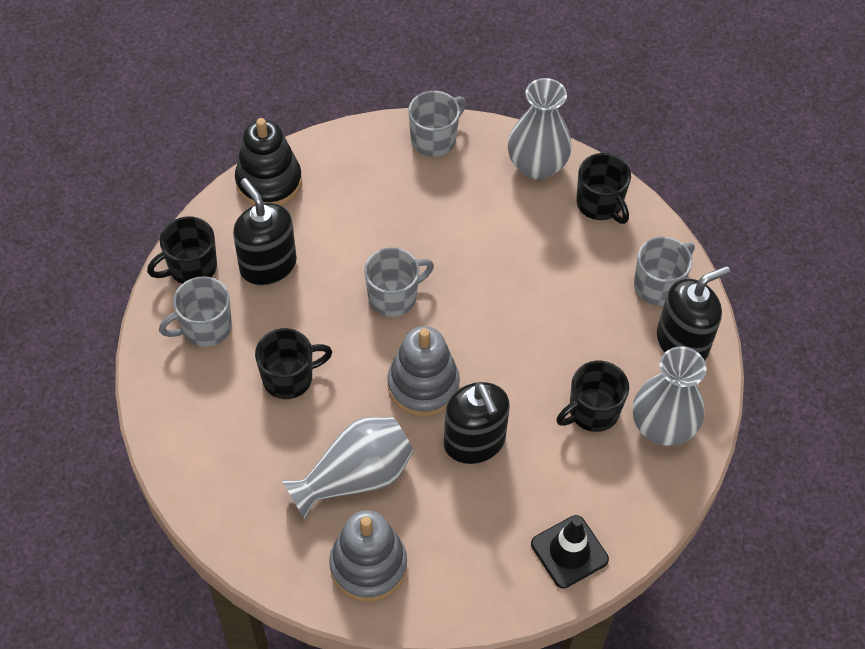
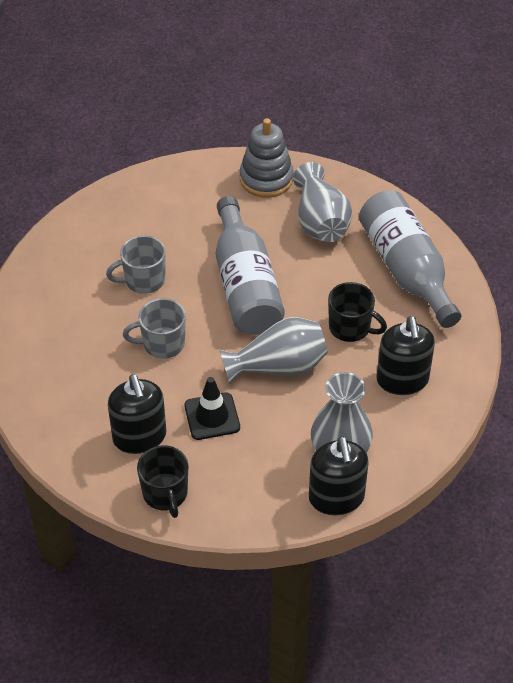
black mug: [147,216,217,284] [255,328,332,399] [556,361,629,432] [576,153,631,224] = 4 -> [137,445,188,518] [328,282,387,342] = 2
black stacking toy: [235,118,302,206] = 1 -> none = 0
grey bottle: none = 0 -> [216,196,285,335] [359,191,461,328] = 2
grey mug: [159,276,232,347] [364,247,434,317] [408,91,466,157] [634,236,695,305] = 4 -> [106,235,166,294] [123,298,186,359] = 2
grey stacking toy: [329,510,407,602] [387,326,460,417] = 2 -> [240,118,294,198] = 1

